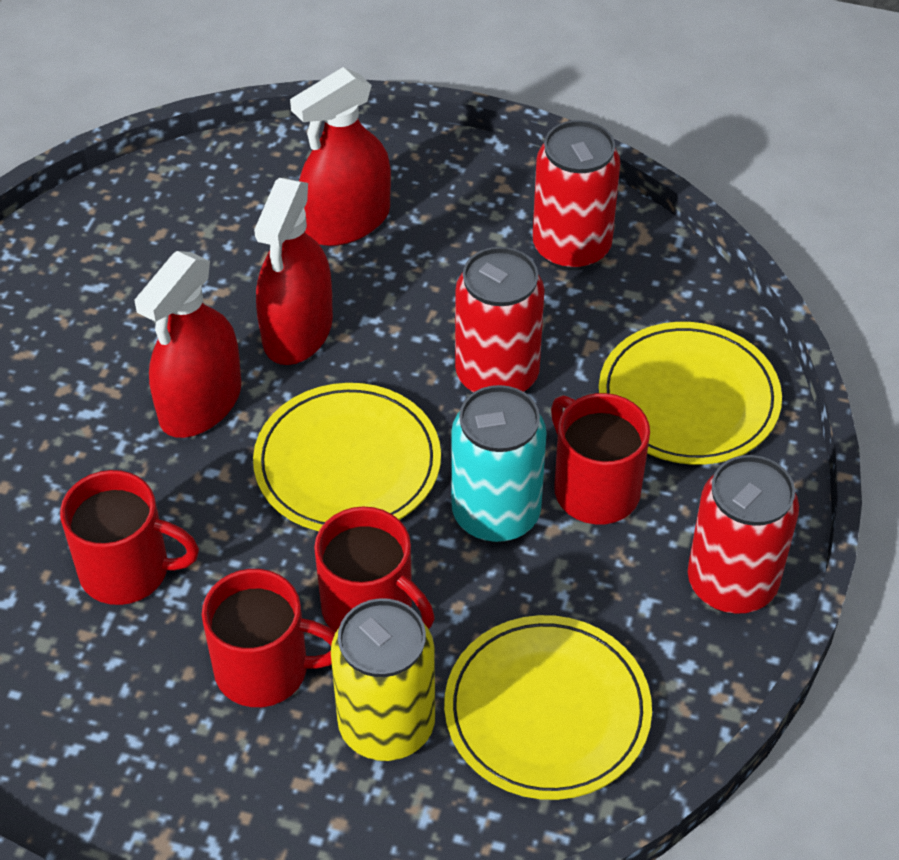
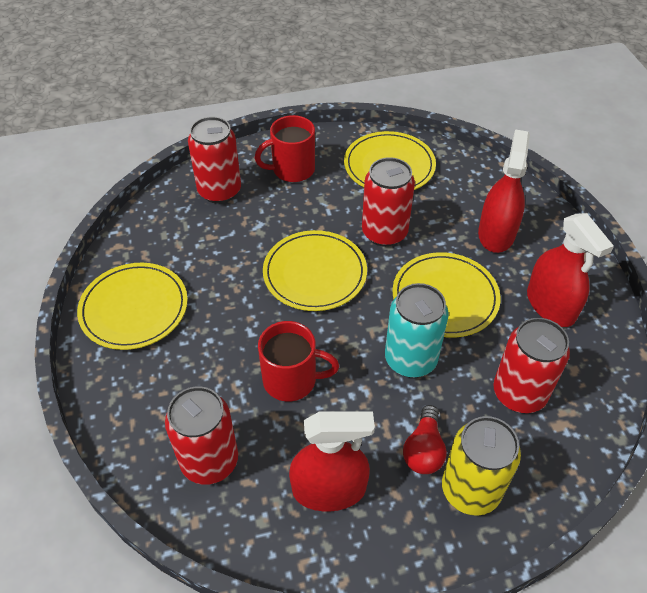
red can: [455,247,545,393] [533,120,620,271] [688,455,799,614] = 3 -> [165,386,238,485] [188,117,241,204] [362,157,415,247] [493,318,570,413] = 4
red light bulb: none = 0 -> [403,405,447,474] = 1
red mug: [60,470,199,605] [202,569,335,707] [314,507,434,633] [551,393,650,524] = 4 -> [255,115,315,182] [258,321,339,401] = 2
yellow plate: [253,383,441,531] [444,615,652,800] [599,322,782,465] = 3 -> [77,263,188,350] [263,230,367,311] [344,131,436,190] [392,252,501,338] = 4

